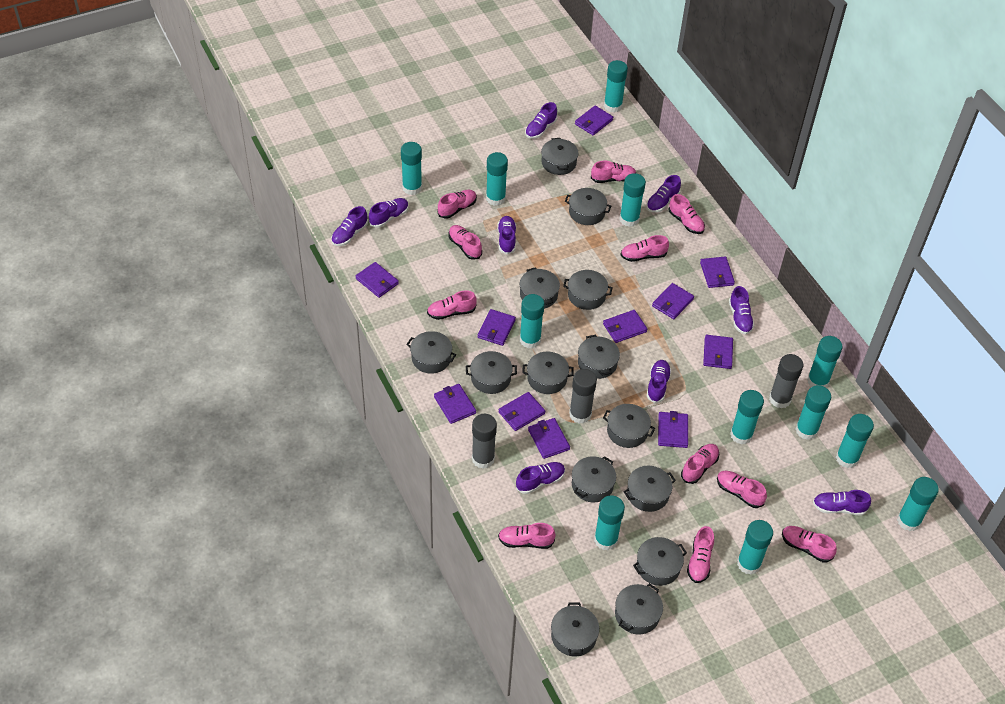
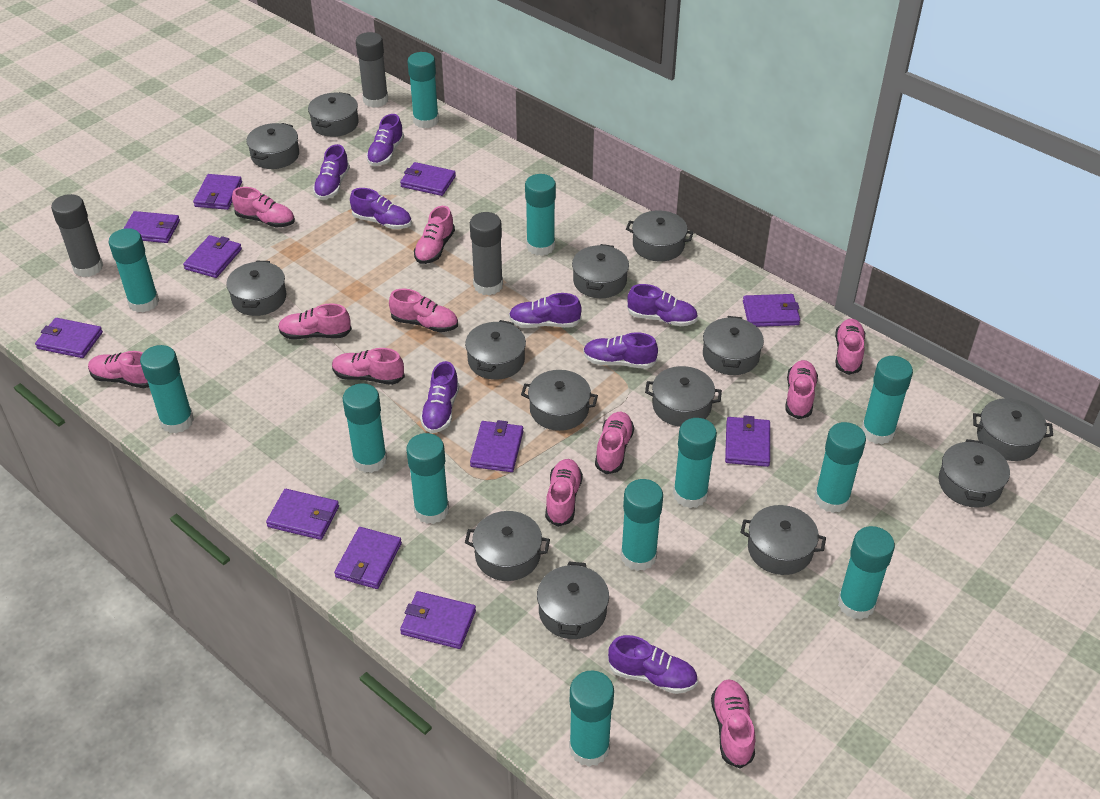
purple shoe: [331,206,368,246] [369,198,409,228] [497,216,516,255] [516,462,565,494] [525,102,557,139] [647,175,681,212] [647,360,671,403] [729,286,754,335] [813,490,871,516] = 9 -> [313,144,350,200] [350,188,412,229] [366,114,404,166] [420,361,459,433] [509,293,582,328] [583,332,658,369] [608,635,698,694] [627,284,698,326] = 8

